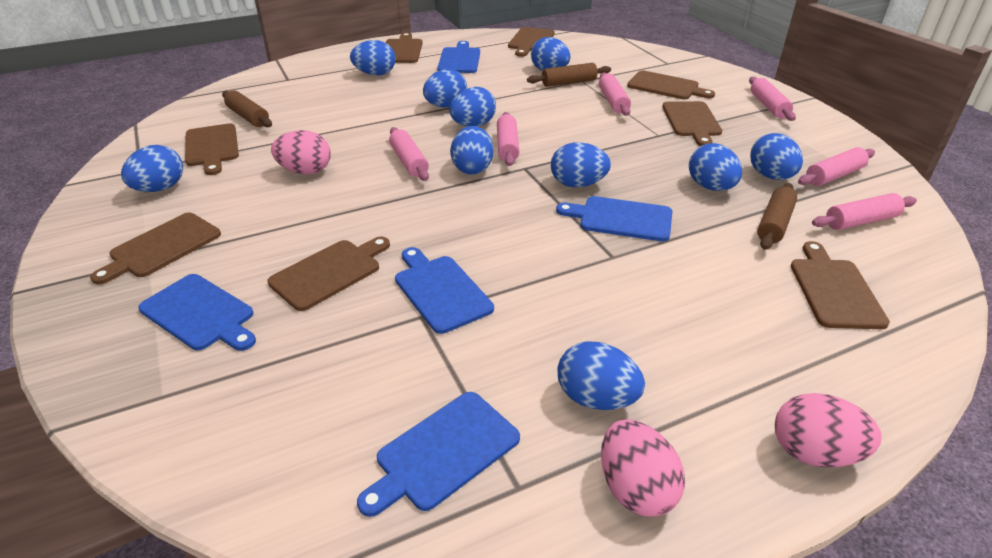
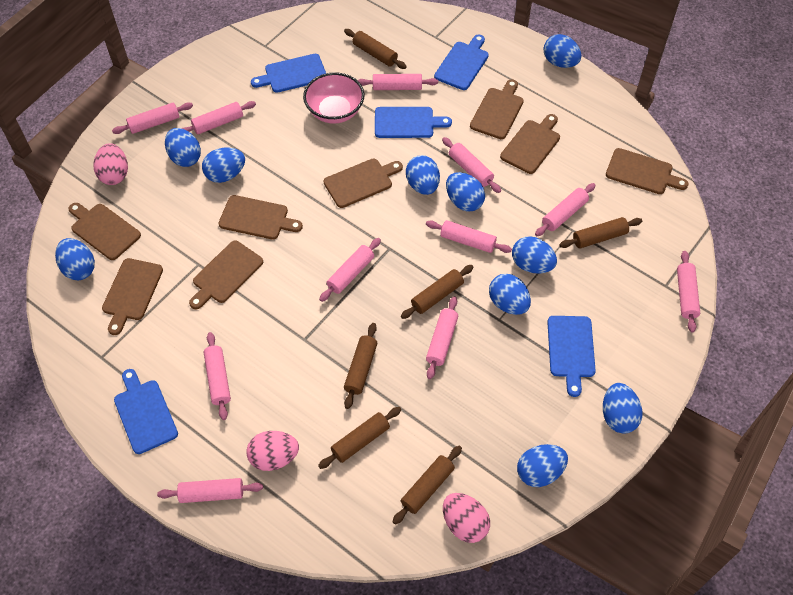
brown rolling pin: [222,90,272,127] [527,63,611,87] [757,183,797,250] = 3 -> [318,407,401,469] [344,29,407,69] [344,323,377,409] [392,446,462,525] [401,265,474,319] [559,217,642,249] = 6
pink bowl: none = 0 -> [303,72,365,123] = 1
pink rolling pin: [389,127,429,181] [497,112,519,166] [599,72,631,116] [749,77,796,121] [798,147,875,186] [812,193,917,230] = 6 -> [112,102,193,134] [157,478,263,503] [182,101,256,135] [204,332,231,420] [319,238,381,302] [358,74,438,90] [426,220,512,253] [426,296,458,379] [442,137,501,193] [535,183,596,236] [677,251,700,332] = 11

